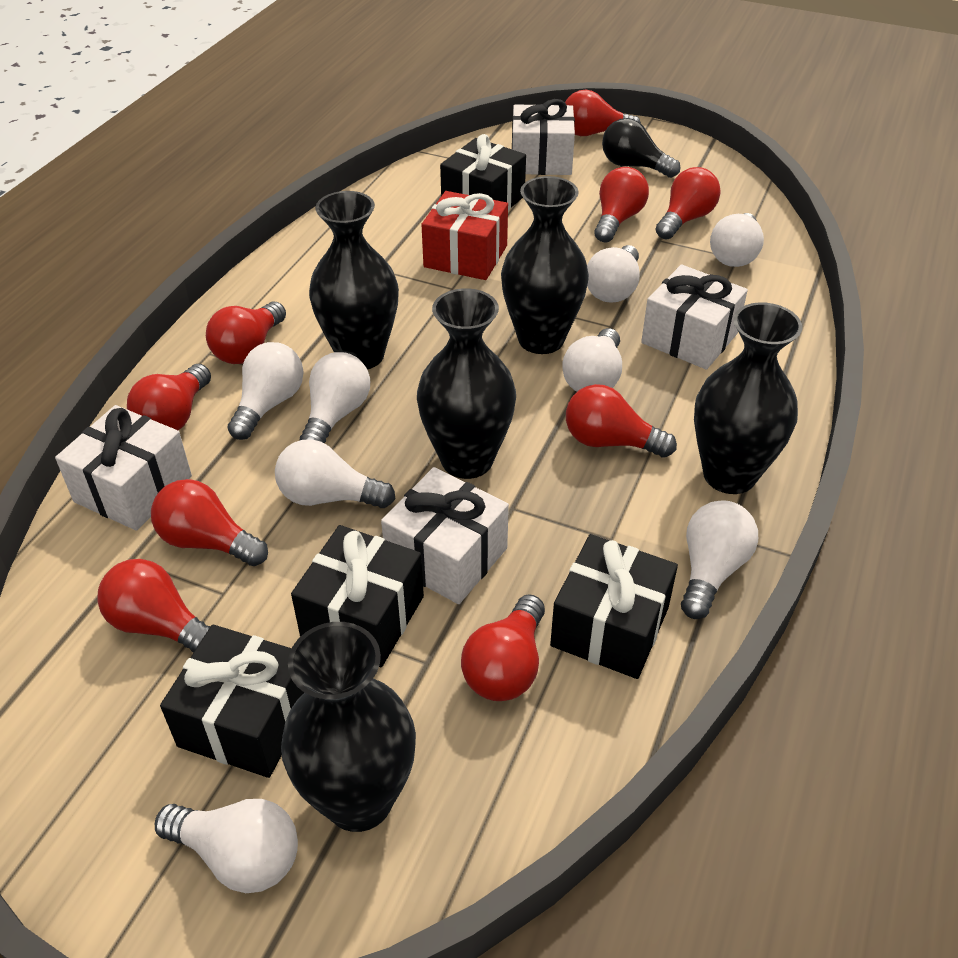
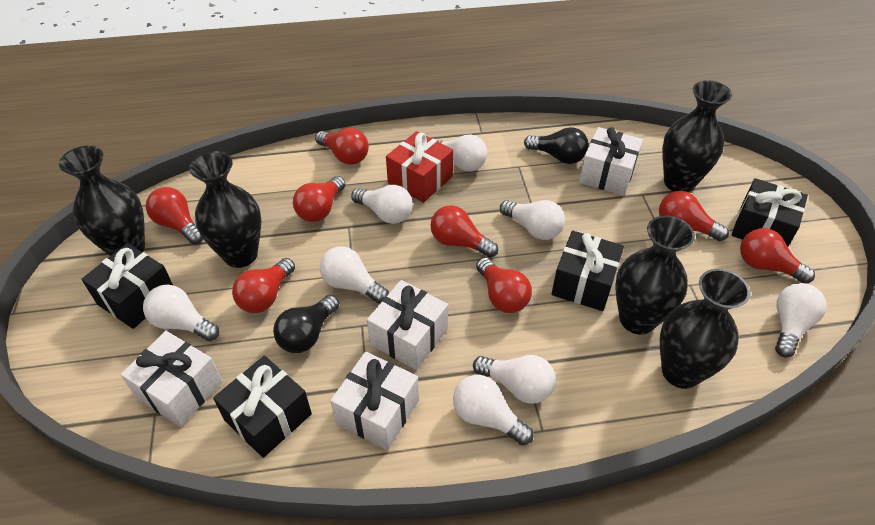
black light bulb: [602,118,680,178] = 1 -> [273,295,339,353] [524,127,589,164] = 2
red light bulb: [97,559,210,652] [127,364,211,430] [151,479,268,566] [206,301,286,364] [461,594,545,701] [565,90,641,136] [566,384,677,458] [594,167,649,243] [656,167,721,240] = 9 -> [146,187,203,244] [232,258,295,313] [293,176,345,222] [315,128,369,165] [430,205,498,258] [476,257,532,313] [659,191,729,241] [740,228,815,284] = 8

